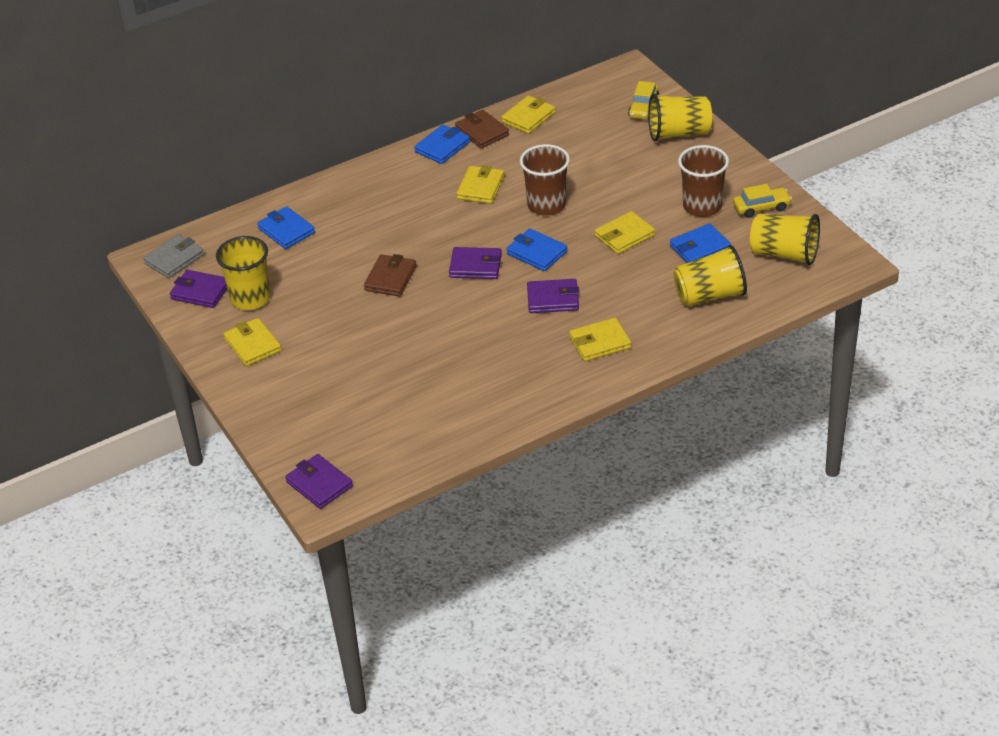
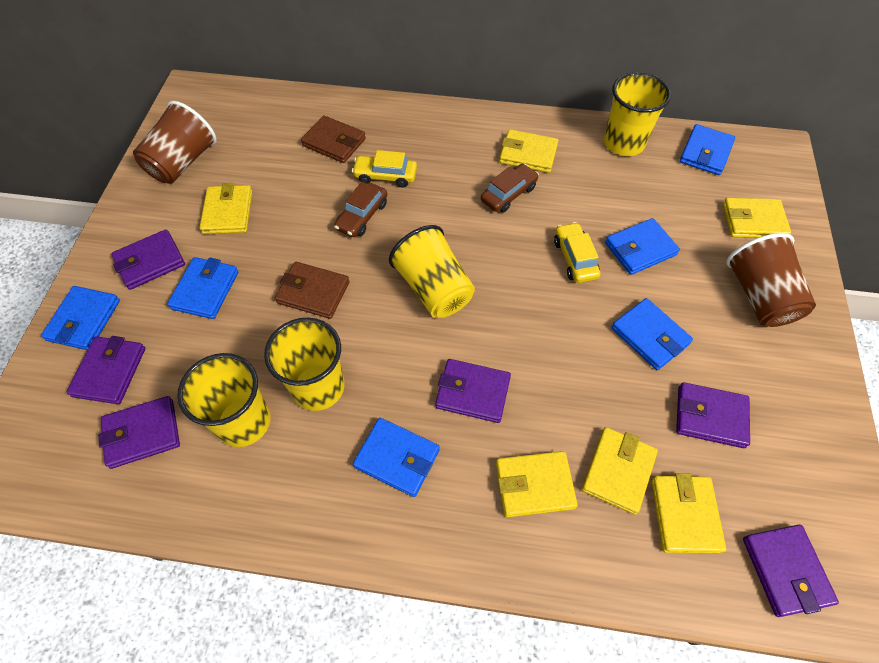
blue wallet: [257,206,315,249] [414,125,470,164] [507,228,568,271] [670,223,731,263] = 4 -> [41,286,120,350] [167,257,238,319] [353,418,440,497] [605,218,680,275] [611,298,693,370] [680,124,735,175] = 6
brown car: none = 0 -> [334,182,387,237] [481,164,539,213] = 2
grey wallet: [143,234,204,278] = 1 -> none = 0
purple wallet: [170,270,227,308] [285,454,353,509] [449,247,502,279] [527,279,579,313] = 4 -> [67,336,145,404] [98,396,180,469] [111,229,185,290] [435,359,511,423] [676,382,750,448] [743,525,839,617] = 6
yellow wallet: [224,318,282,366] [456,165,505,204] [501,95,556,134] [569,317,631,361] [595,211,655,254] = 5 -> [199,183,252,234] [496,451,578,517] [499,129,559,173] [582,427,658,515] [651,473,726,554] [723,198,791,238] = 6

